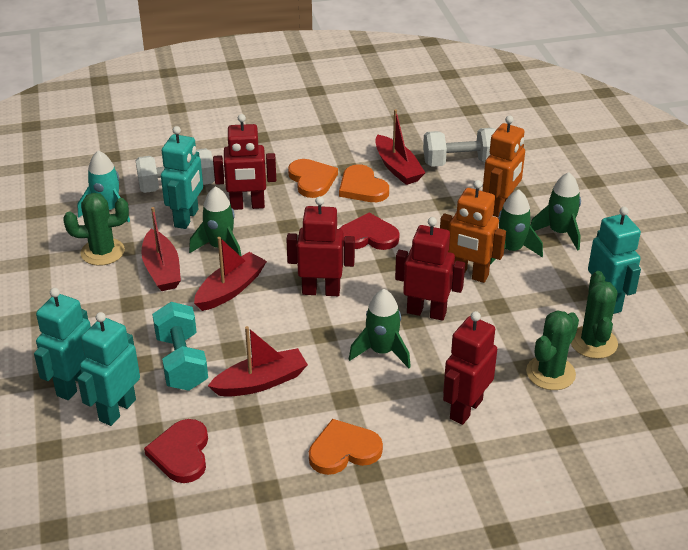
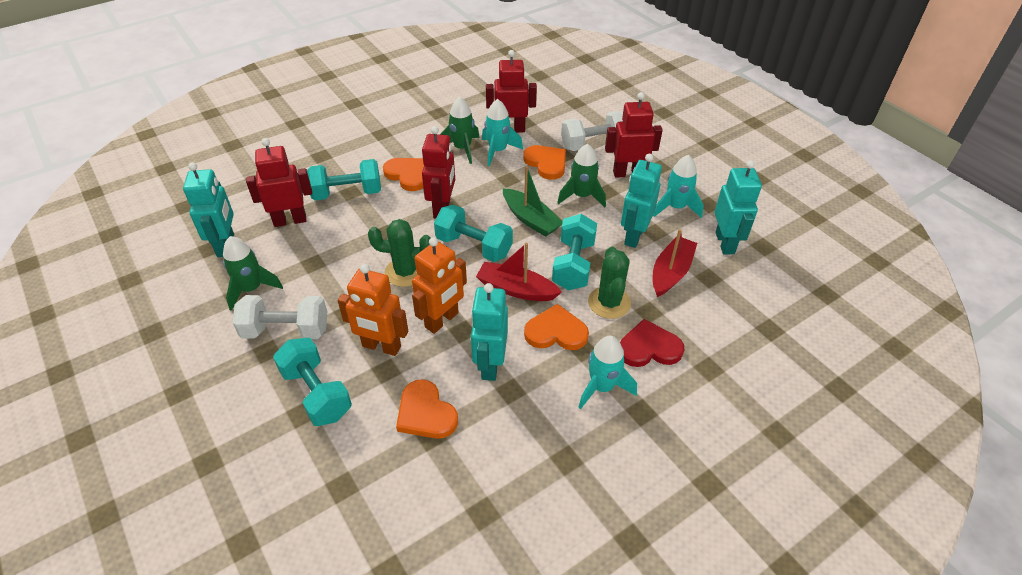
green boat: none = 0 -> [503,166,563,237] = 1
green cactus: [63,193,129,266] [526,310,579,390] [571,271,618,359] = 3 -> [368,219,430,287] [588,247,631,319] = 2
green rocket: [189,187,241,256] [349,289,411,369] [490,189,543,264] [530,172,581,251] = 4 -> [223,236,283,311] [440,97,480,164] [557,144,606,208] = 3
orange heart: [288,159,338,198] [309,419,383,475] [339,164,389,202] = 3 -> [383,158,424,191] [396,379,458,439] [523,145,566,180] [524,304,589,350] = 4
red boat: [141,207,181,291] [194,237,267,311] [208,326,308,397] [375,109,425,185] = 4 -> [476,243,562,301] [652,229,697,297] = 2
red heart: [144,419,208,483] [339,213,400,250] = 2 -> [620,319,684,367] = 1
turquoise dumbbell: [152,302,208,391] = 1 -> [273,338,352,426] [307,159,381,200] [434,205,513,262] [552,214,597,290] = 4
turquoise rocket: [78,150,130,223] = 1 -> [482,99,523,166] [579,336,637,409] [653,155,704,218] = 3

